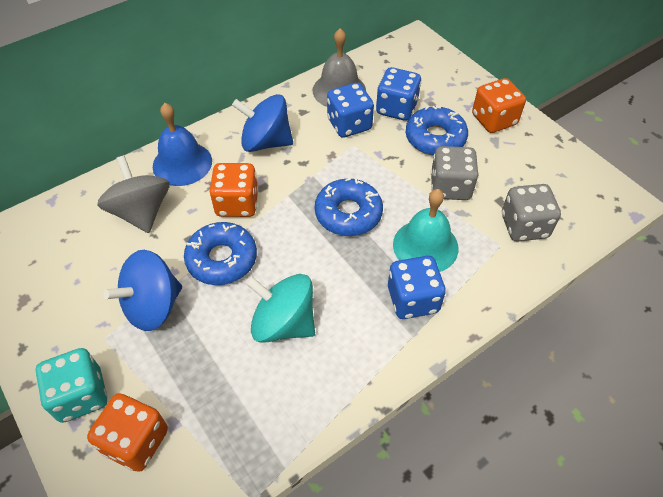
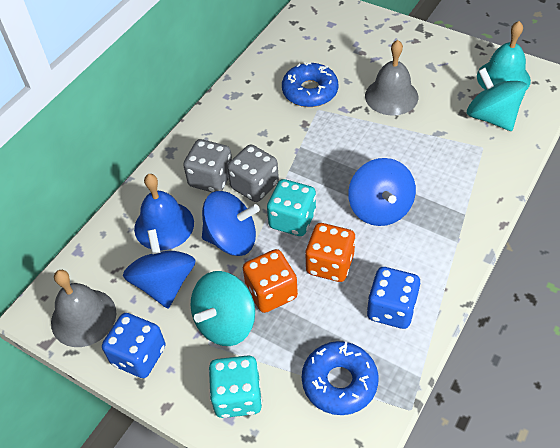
blue dice: [327,83,374,138] [376,67,421,121] [388,256,446,319] = 3 -> [102,313,166,378] [367,267,420,329] = 2
blue donut: [184,222,257,285] [315,178,383,236] [406,106,468,156] = 3 -> [282,62,338,107] [302,341,379,415] = 2
blue spinning top: [103,250,182,331] [232,94,293,152] = 2 -> [123,229,196,308] [202,191,260,256] [348,158,416,226] = 3
grey bell: [313,28,366,107] = 1 -> [51,270,116,347] [365,40,418,116] = 2
grey spinning top: [97,156,170,233] = 1 -> none = 0
orange dice: [87,393,168,472] [210,163,258,217] [472,78,526,133] = 3 -> [243,249,298,313] [305,223,356,282] = 2
turquoise dice: [35,348,107,423] = 1 -> [208,355,262,418] [267,179,316,236] = 2
turquoise spinning top: [245,274,315,343] = 1 -> [190,271,255,346] [467,68,527,131] = 2

